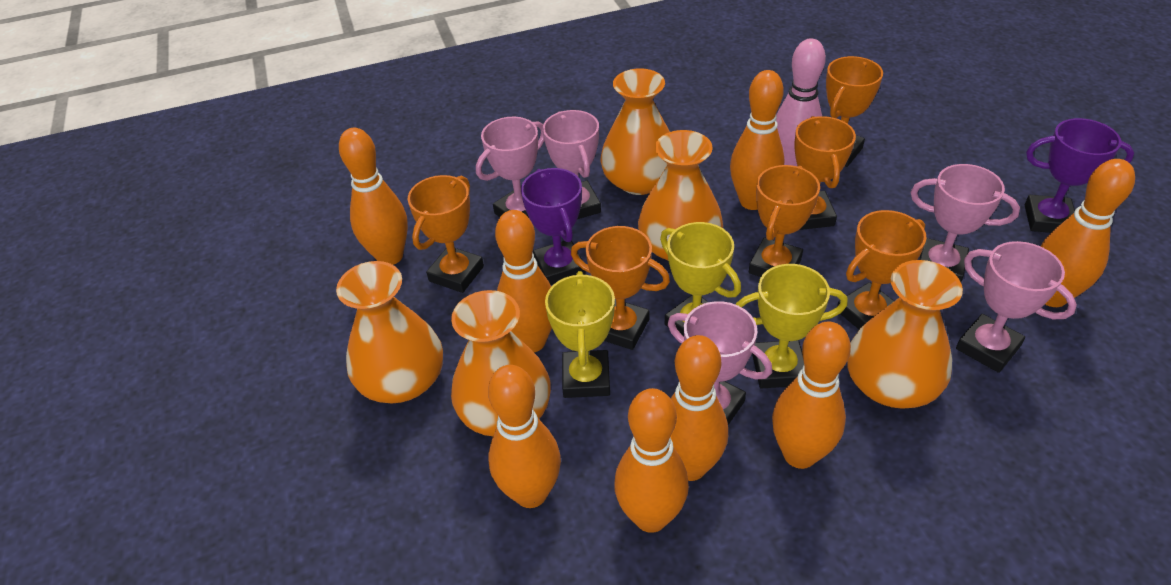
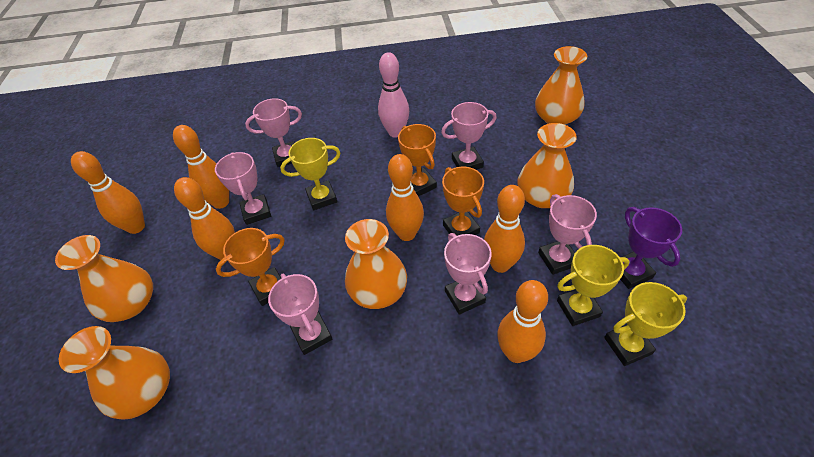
orange bowling pin: [339,128,408,265] [488,365,561,508] [495,210,552,353] [614,388,689,533] [671,335,728,481] [730,70,784,210] [772,322,851,469] [1041,159,1135,307] = 8 -> [71,151,145,234] [173,125,229,209] [174,177,235,260] [386,154,424,241] [484,185,525,273] [497,280,548,363] = 6
orange trophy: [408,175,484,293] [571,226,670,350] [749,165,820,277] [794,116,856,230] [826,56,883,167] [837,210,926,329] = 6 -> [216,228,285,306] [398,124,437,196] [442,167,484,236] = 3
pink trophy: [476,117,544,218] [543,110,601,219] [668,301,772,425] [911,164,1020,282] [956,241,1077,373] = 5 -> [215,152,271,225] [245,98,302,167] [268,273,333,355] [441,102,497,170] [444,233,492,315] [538,194,597,275] = 6
purple trophy: [521,168,586,285] [1025,118,1134,233] = 2 -> [620,207,682,289] = 1

